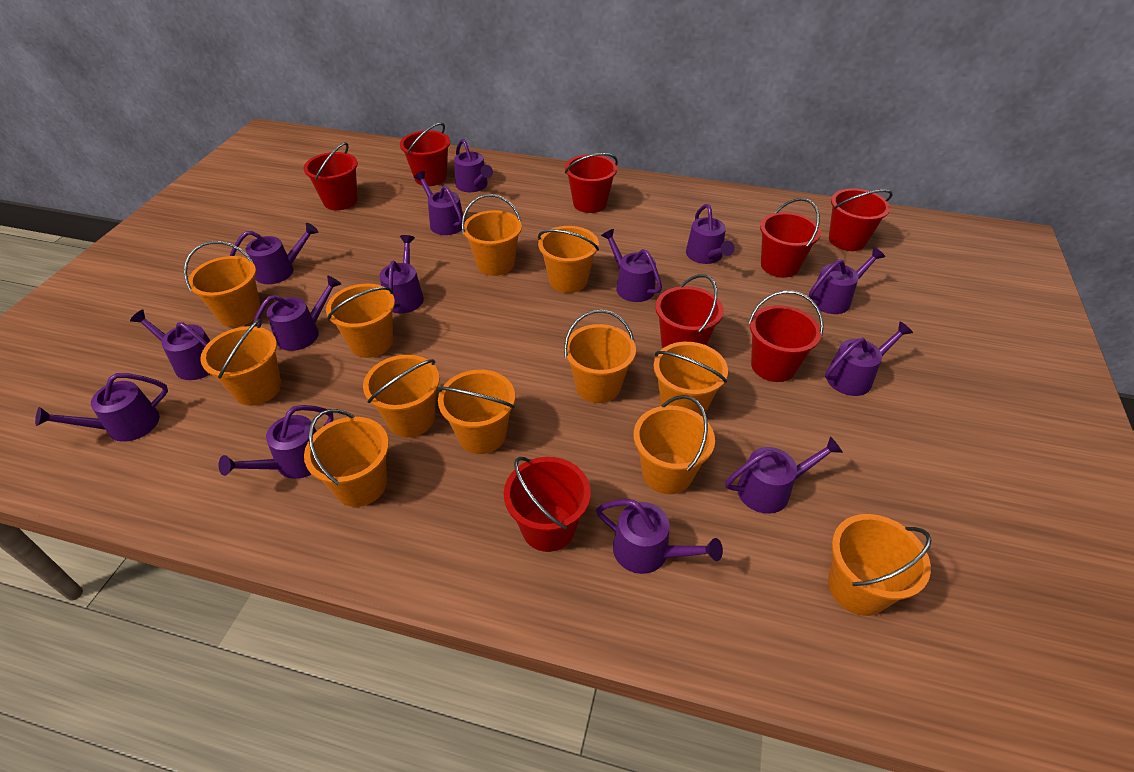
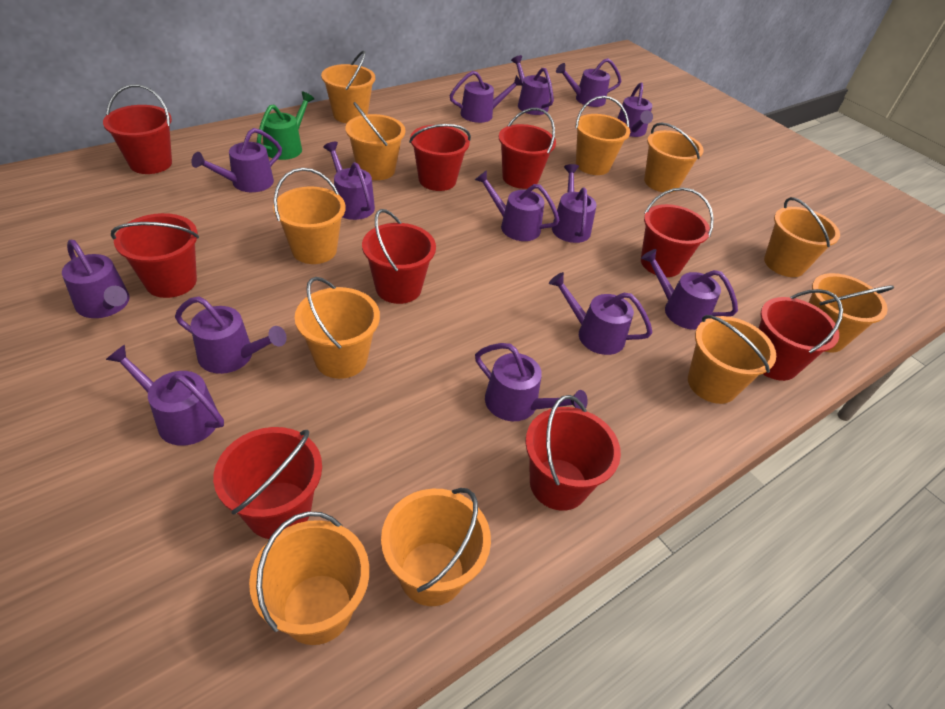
green watering can: none = 0 -> [257,92,314,160] = 1
orange bucket: [184,241,260,327] [200,319,281,406] [304,409,389,507] [326,283,395,358] [363,355,440,437] [437,370,515,454] [462,194,522,276] [538,226,599,293] [564,310,636,403] [634,395,715,494] [654,342,728,417] [828,514,932,616] = 12 -> [249,511,369,645] [273,168,346,264] [295,277,380,379] [321,51,375,123] [345,102,405,180] [381,488,491,606] [575,96,630,175] [644,122,704,193] [688,315,776,404] [764,197,840,277] [809,273,894,352] = 11
red bucket: [303,142,358,210] [400,123,450,186] [504,457,591,552] [565,153,618,213] [655,274,724,349] [749,290,824,382] [760,198,821,278] [829,188,893,251] = 8 -> [103,84,172,174] [111,213,199,298] [213,427,322,539] [362,209,436,304] [409,124,471,191] [499,108,556,189] [525,395,621,511] [641,188,714,277] [758,289,843,381] = 9

